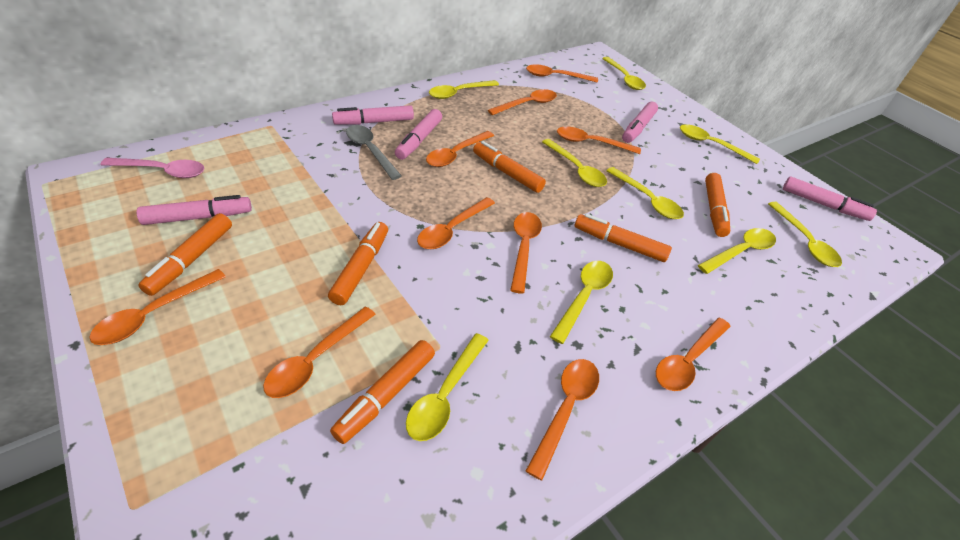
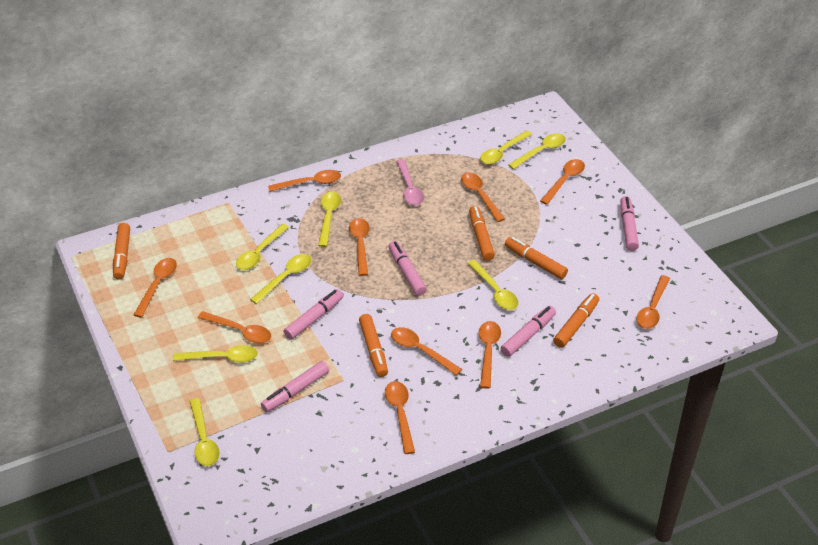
grey spoon: [346,125,402,180] = 1 -> none = 0
orange marker: [138,213,232,296] [328,222,388,305] [330,340,435,444] [473,141,546,193] [575,214,672,262] [705,173,730,237] = 6 -> [113,223,130,280] [359,314,388,377] [469,206,495,261] [505,237,568,279] [553,293,599,348] = 5
yellow spoon: [406,333,489,441] [429,80,499,99] [542,139,607,187] [550,261,613,344] [602,57,646,90] [606,167,684,219] [680,124,760,164] [698,228,776,274] [768,202,842,267] = 9 -> [173,345,258,363] [189,398,220,466] [236,224,289,270] [250,254,312,304] [318,192,341,247] [467,260,518,310] [480,130,532,164] [508,133,566,169] = 8

